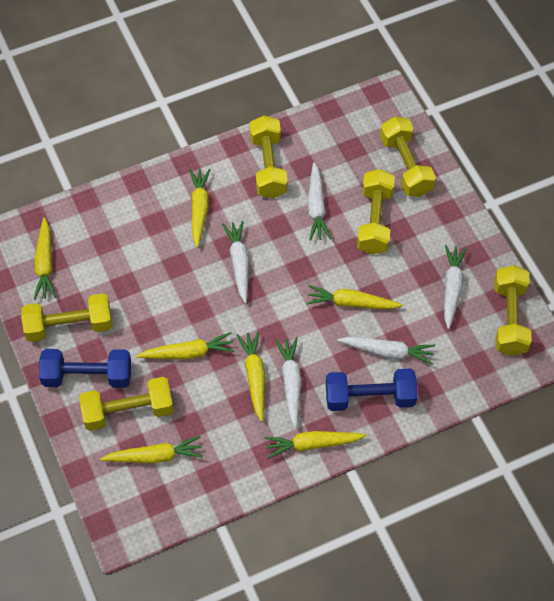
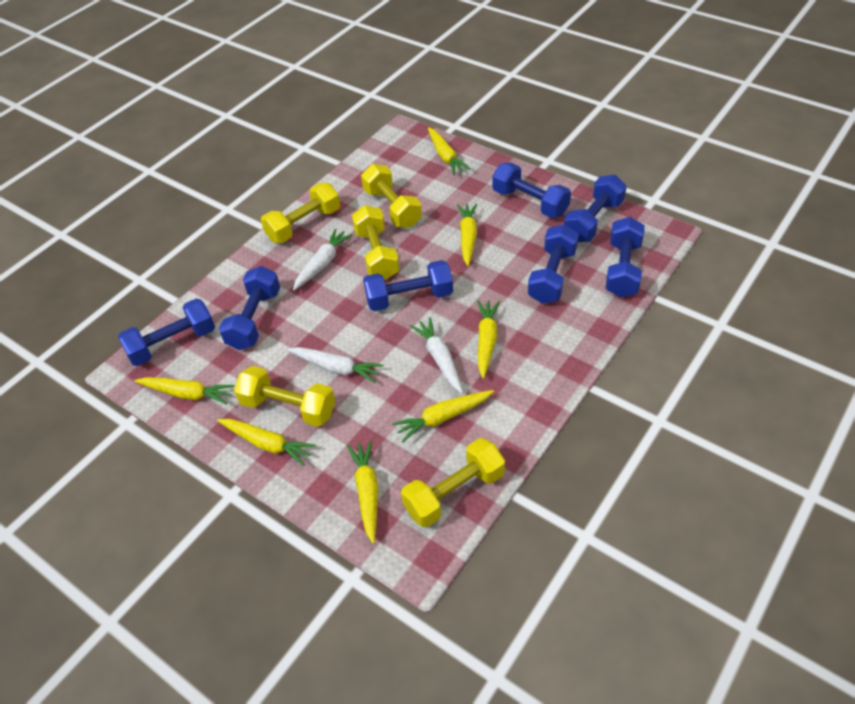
blue dumbbell: [39,349,131,388] [326,368,418,411] = 2 -> [118,299,215,366] [219,266,280,350] [363,260,453,311] [492,162,571,218] [528,224,579,304] [564,175,627,242] [605,217,645,297] = 7
white carrot: [222,221,249,303] [275,337,301,428] [307,162,331,241] [337,337,435,365] [444,245,467,329] = 5 -> [287,347,384,383] [293,229,352,290] [410,317,463,394] = 3
yellow dumbbell: [21,293,112,342] [79,377,174,431] [249,116,288,198] [357,169,395,254] [380,116,436,197] [494,265,532,356] = 6 -> [234,366,335,427] [261,183,340,243] [352,205,400,280] [361,164,422,228] [401,438,505,527] = 5

